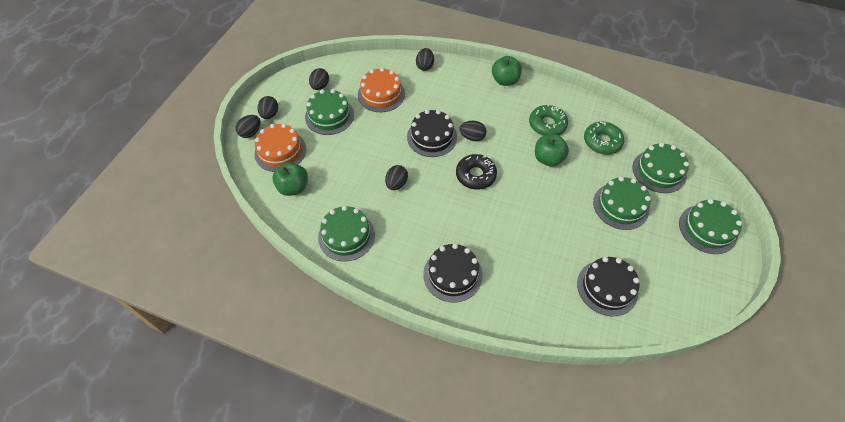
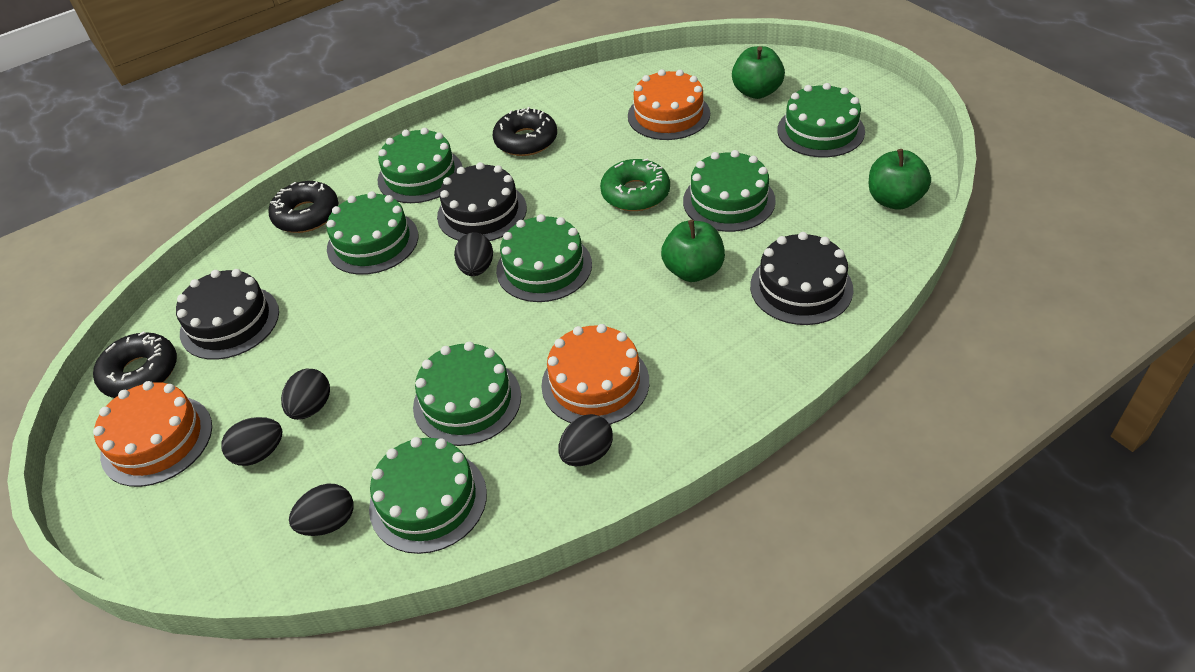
black donut: [456,154,497,190] = 1 -> [93,331,177,398] [268,181,338,233] [492,107,557,156] = 3
black egg: [236,115,261,138] [258,96,278,119] [309,68,329,90] [385,165,408,190] [416,48,434,71] [460,121,486,141] = 6 -> [221,417,282,466] [281,369,330,420] [289,483,354,536] [454,232,493,276] [558,414,613,466] = 5
green cake: [305,89,354,135] [318,206,375,261] [593,177,651,230] [632,143,689,193] [679,199,742,254] = 5 -> [327,191,418,275] [369,437,487,554] [378,128,462,203] [413,342,521,446] [496,214,592,302] [683,150,776,232] [777,83,865,157] = 7
green donut: [529,105,568,136] [584,121,624,155] = 2 -> [600,159,670,211] = 1
orange cake: [254,124,306,172] [358,68,405,112] = 2 -> [93,381,212,487] [541,324,649,425] [628,69,710,140] = 3

